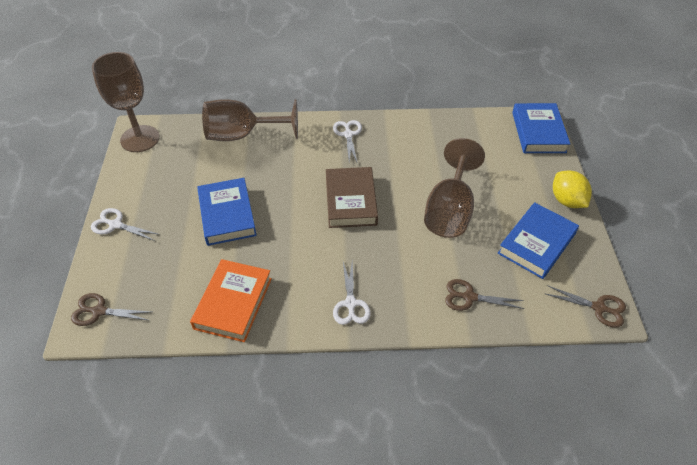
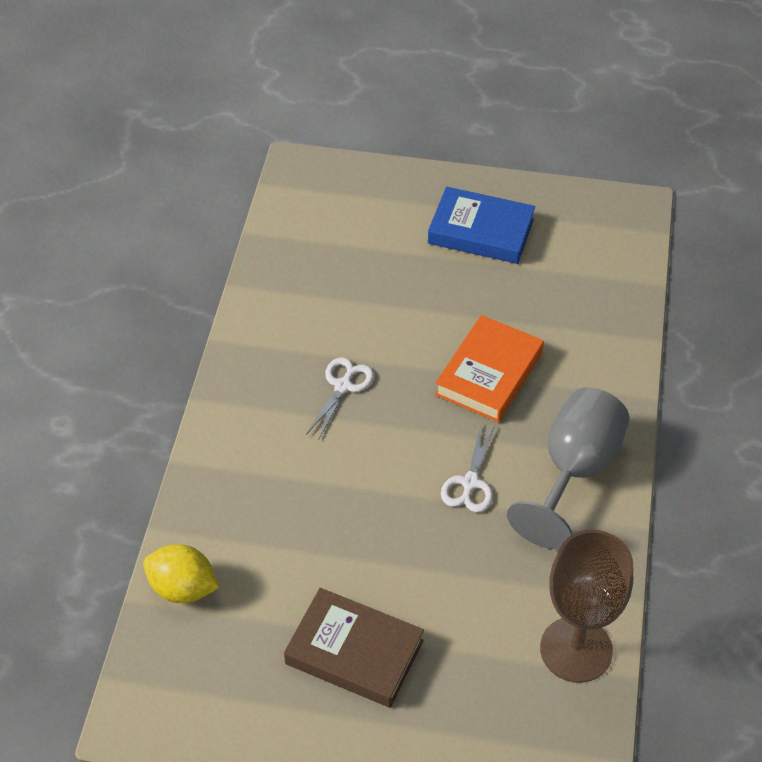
blue book: [197,178,257,246] [498,202,579,279] [512,103,570,153] = 3 -> [428,187,535,264] = 1
brown goblet: [92,52,160,152] [202,99,298,141] [424,138,485,238] = 3 -> [540,530,633,683] = 1
brown scissors: [71,293,151,326] [445,279,524,311] [546,285,626,328] = 3 -> none = 0
grey goblet: none = 0 -> [507,387,630,549] = 1
white scissors: [91,208,160,241] [333,120,362,164] [333,261,371,325] = 3 -> [306,357,374,440] [441,426,495,512] = 2

